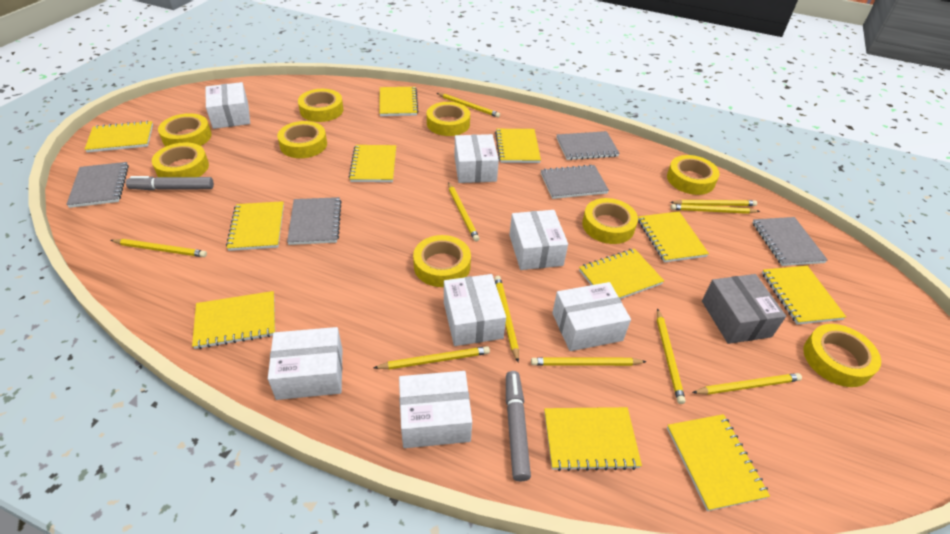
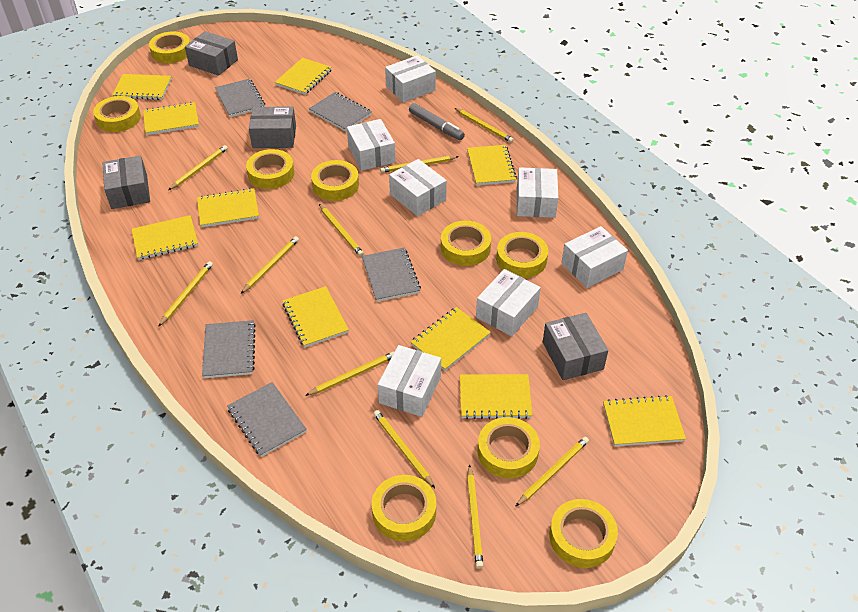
grey box: [702,274,786,344] = 1 -> [102,156,150,209] [185,31,238,76] [249,106,296,148] [543,313,608,380] = 4
grey marker: [126,176,214,190] [506,371,531,481] = 2 -> [409,103,465,140] = 1
yellow notebook: [84,121,153,153] [192,291,275,349] [226,201,284,251] [349,145,396,182] [379,87,419,116] [495,129,541,163] [544,407,642,471] [579,249,664,299] [638,211,709,263] [667,414,770,511] [762,266,846,325] = 11 -> [112,74,172,100] [131,215,198,260] [143,102,199,135] [197,188,259,228] [275,58,332,95] [282,286,349,348] [411,307,491,371] [460,374,532,419] [467,145,517,185] [603,395,686,446] = 10

